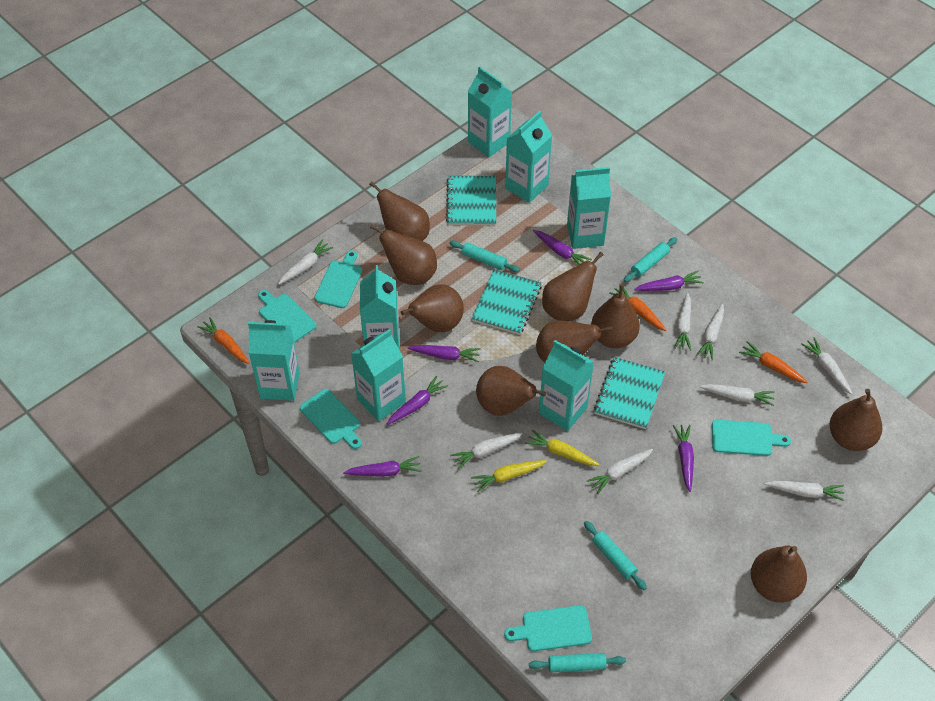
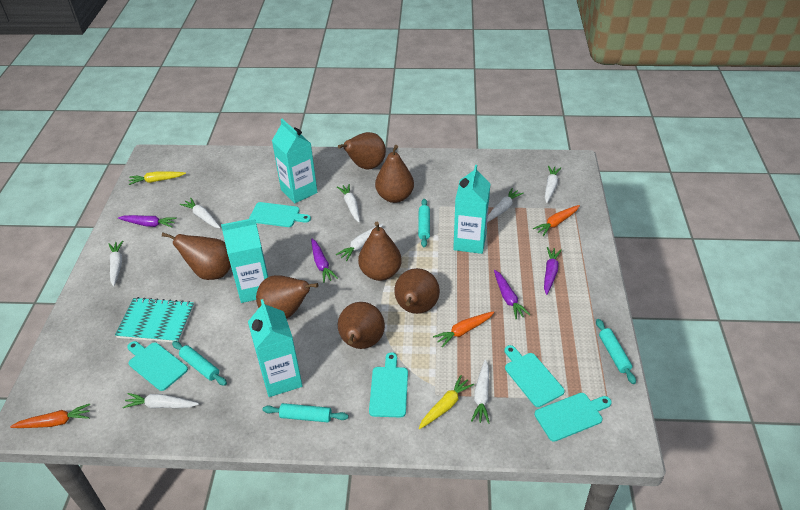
brown pear: [369,181,430,241] [370,225,437,285] [401,284,464,332] [476,366,546,416] [536,321,613,362] [542,252,604,321] [591,284,640,348] [751,545,807,603] [829,389,882,451] = 9 -> [162,233,231,280] [256,275,318,319] [338,132,386,169] [338,302,385,349] [358,222,402,281] [375,145,414,203] [394,268,440,314] = 7
purple carrot: [343,456,421,477] [387,376,448,425] [408,345,481,362] [533,230,592,265] [634,271,704,291] [673,425,694,492] = 6 -> [118,215,177,227] [311,239,338,283] [494,270,530,319] [544,247,562,295] = 4
turquoise carton: [248,320,300,401] [351,329,406,421] [360,265,400,350] [468,67,512,157] [505,111,552,203] [539,340,594,431] [567,167,611,249] = 7 -> [221,218,268,303] [248,299,303,397] [272,119,317,204] [453,165,491,254] = 4
turquoise notebook: [446,176,496,226] [472,269,542,335] [594,357,665,429] = 3 -> [115,297,194,342] = 1

